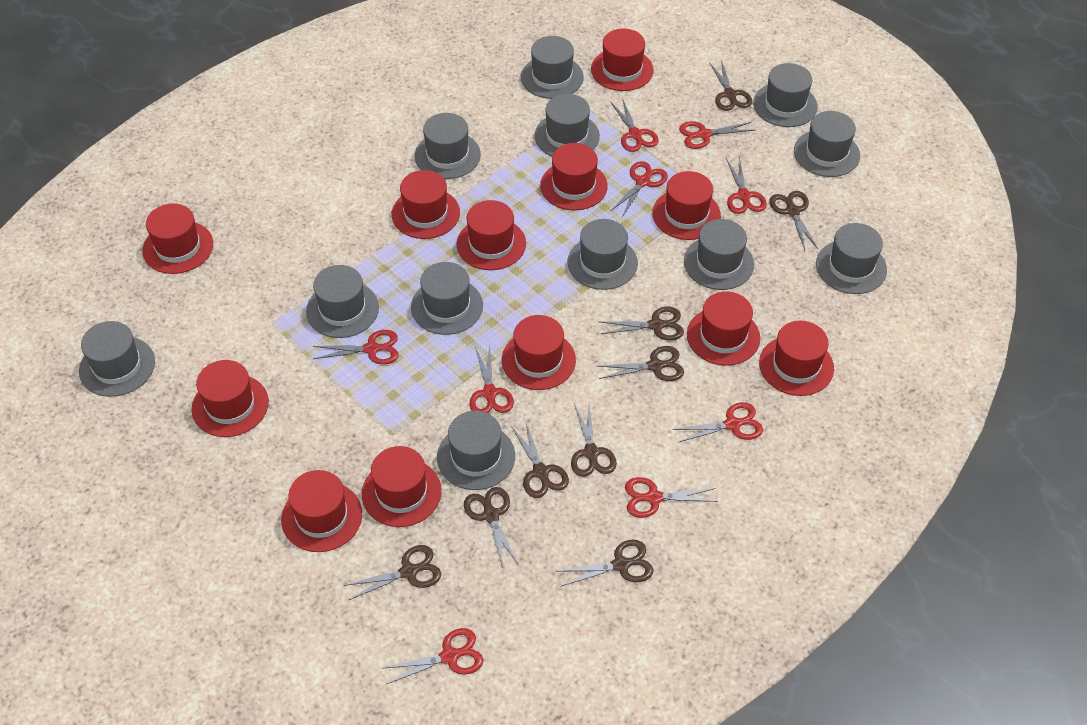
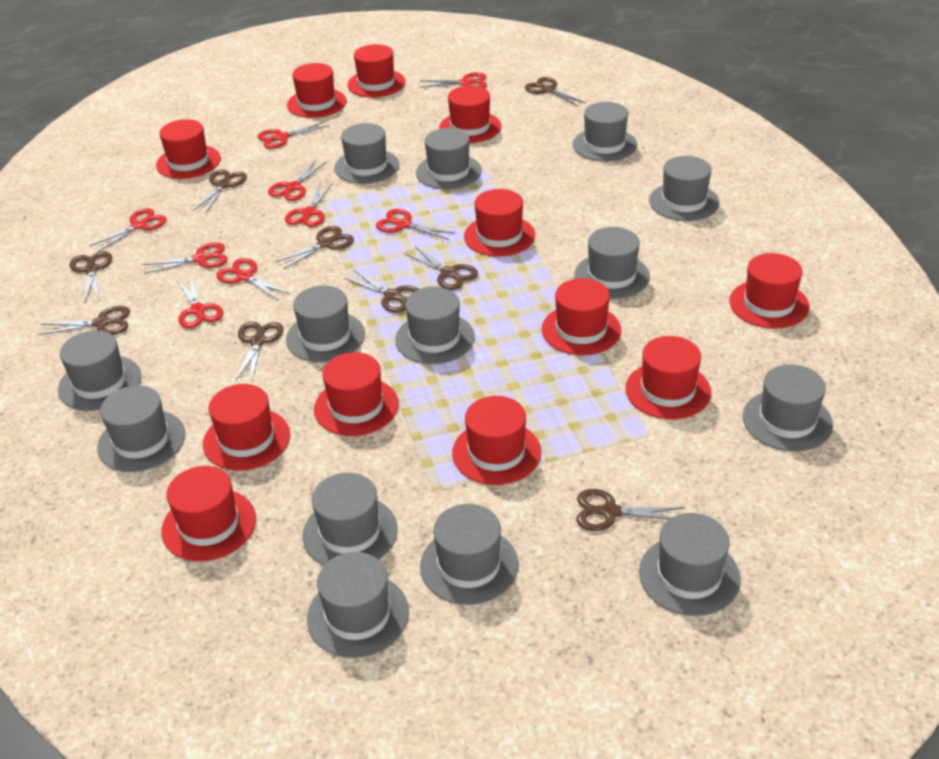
grey hat: [79,321,155,397] [306,265,379,338] [411,262,483,335] [415,113,481,179] [437,411,515,490] [521,36,584,99] [534,94,600,156] [567,219,638,290] [684,219,754,290] [753,63,818,127] [794,111,860,177] [816,223,887,294] = 12 -> [58,330,141,411] [97,385,185,472] [286,286,365,362] [303,473,398,565] [307,552,409,658] [334,123,399,184] [395,287,475,364] [416,128,482,190] [420,504,518,605] [572,102,637,162] [574,227,650,299] [639,513,741,616] [649,156,720,221] [743,364,833,452] = 14

